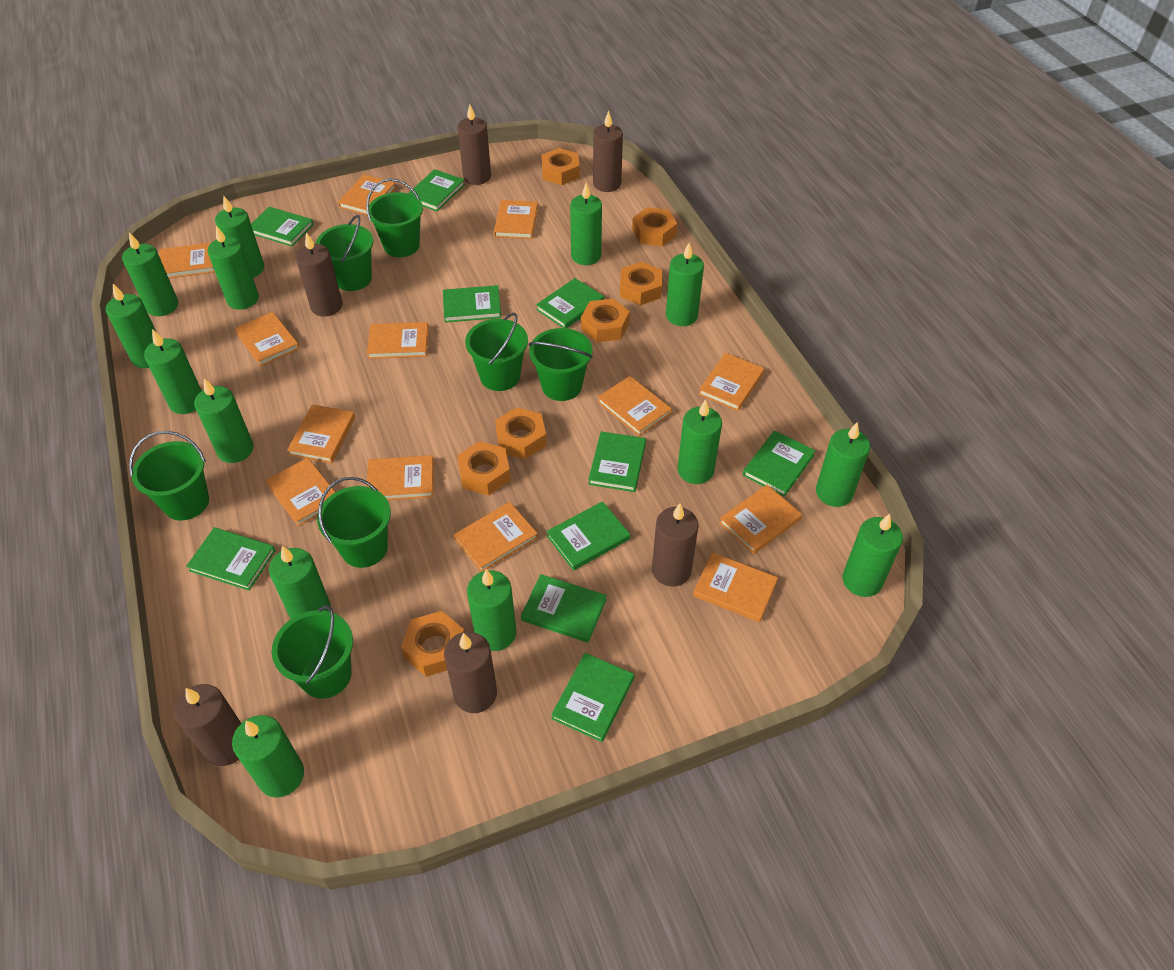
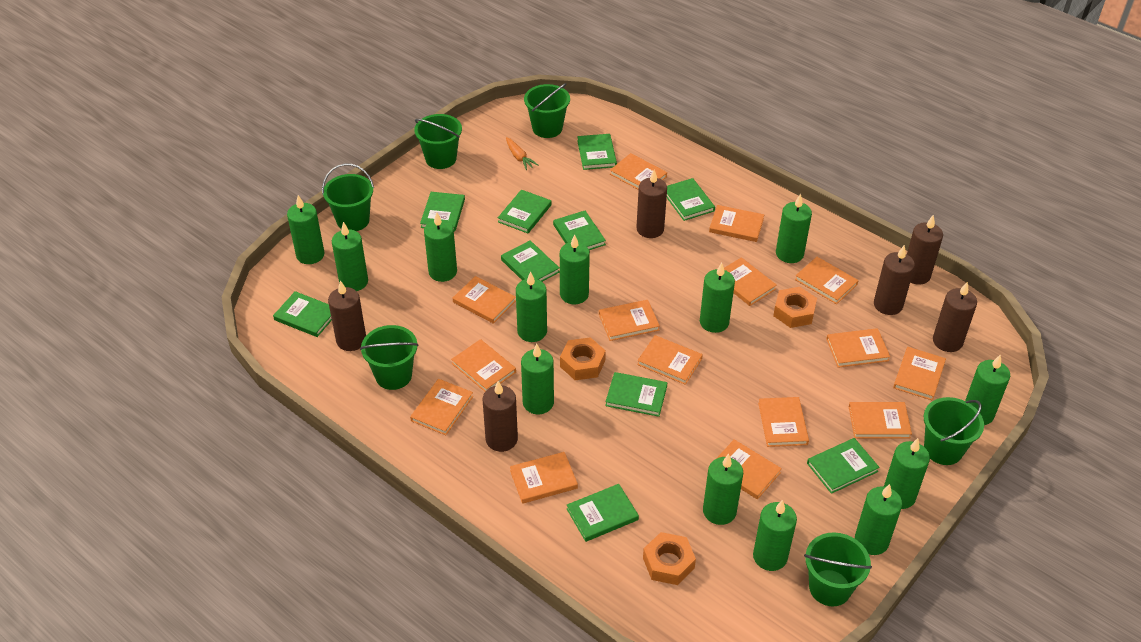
green bucket: [129,431,209,521] [272,605,353,699] [316,215,373,291] [317,477,391,568] [366,179,423,257] [465,313,528,391] [529,328,593,401] = 7 -> [322,164,374,231] [360,325,419,390] [414,114,462,169] [524,83,570,138] [804,532,872,606] [924,397,984,465] = 6
green candle: [106,284,157,368] [122,232,178,316] [144,329,202,414] [194,378,254,463] [208,226,259,310] [215,196,264,278] [232,715,304,798] [269,546,331,619] [467,569,516,651] [570,183,602,265] [666,242,704,326] [678,399,722,484] [816,422,870,507] [843,514,903,597] = 14 -> [287,195,325,264] [332,222,368,291] [424,213,457,282] [516,271,547,342] [521,344,554,414] [560,235,590,304] [700,263,735,333] [703,454,743,525] [753,500,797,571] [776,194,812,263] [855,484,902,555] [884,438,930,509] [965,354,1010,425] = 13
orange book: [159,242,215,278] [234,312,300,366] [265,458,335,527] [287,404,355,463] [338,174,396,215] [366,455,434,500] [367,322,429,359] [454,502,538,572] [494,200,538,239] [598,376,672,436] [693,552,778,622] [698,353,765,411] [719,485,802,554] = 13 -> [410,379,473,435] [451,339,516,392] [453,276,516,324] [510,452,578,504] [599,300,660,341] [610,153,667,190] [637,335,703,385] [709,205,764,242] [716,439,782,499] [724,257,777,306] [758,397,809,447] [795,257,859,304] [826,328,890,368] [849,402,912,439] [893,347,946,401] = 15
orange carrot: none = 0 -> [506,137,538,170] = 1
orange nut: [401,611,464,677] [457,441,511,496] [495,407,547,459] [541,148,580,185] [581,298,630,342] [620,262,662,305] [632,207,677,246] = 7 -> [560,337,606,380] [643,532,696,585] [773,287,817,328] = 3

